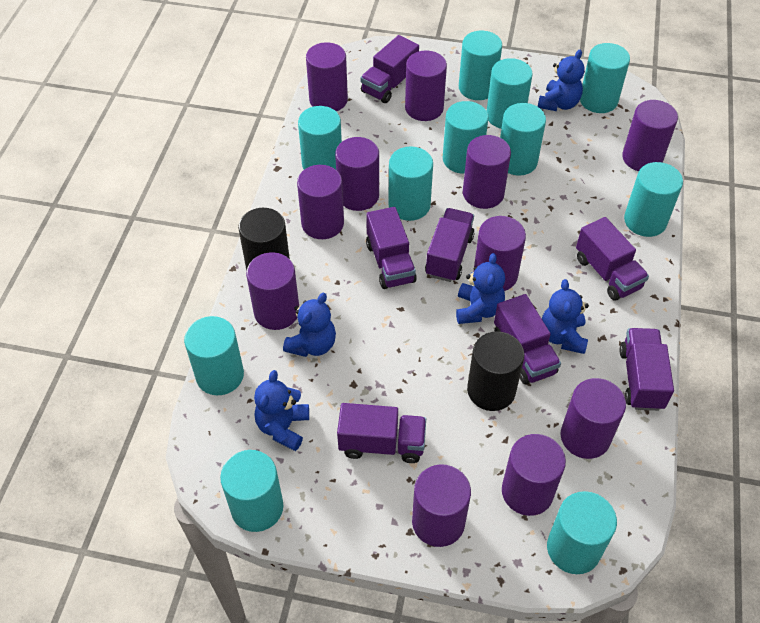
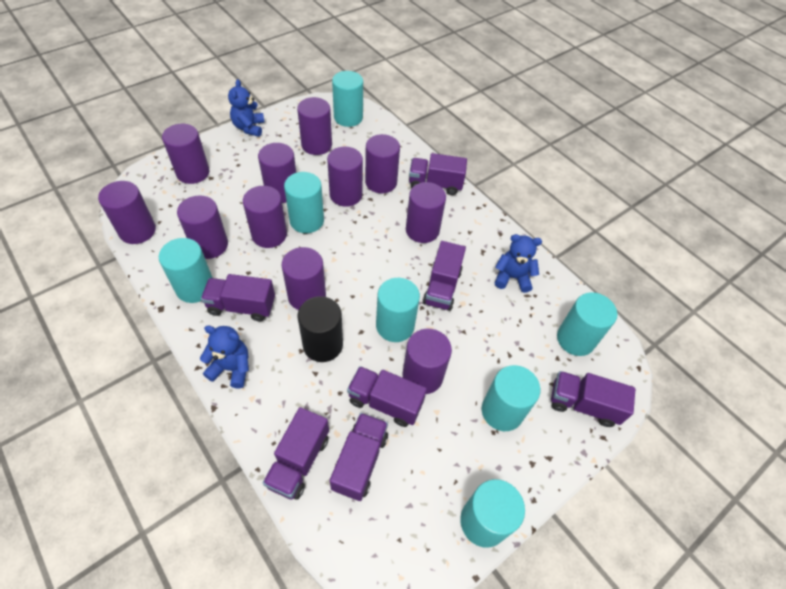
black cylinder: [238,208,290,271] [467,331,524,411] = 2 -> [297,296,343,362] = 1
blue teddy bear: [254,370,309,451] [283,293,336,357] [456,253,505,324] [538,50,585,111] [541,279,589,354] = 5 -> [200,326,249,388] [228,79,265,137] [495,234,542,293] = 3
turquoise cylinder: [184,316,244,395] [220,450,283,532] [298,106,342,169] [388,146,433,221] [443,101,488,174] [459,31,502,100] [487,58,533,129] [500,103,546,176] [547,491,617,574] [580,43,630,113] [624,162,683,237] = 11 -> [159,238,213,303] [284,172,324,233] [332,71,363,127] [376,278,420,342] [460,479,525,548] [482,365,540,431] [557,292,617,356] = 7

